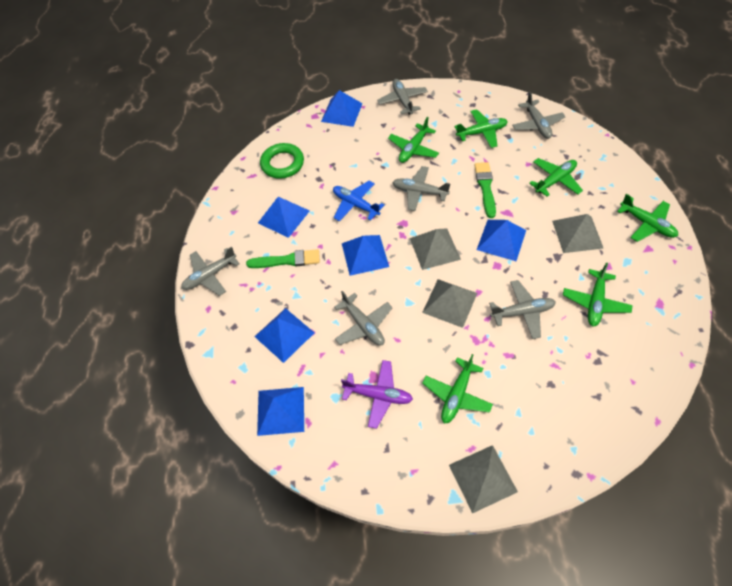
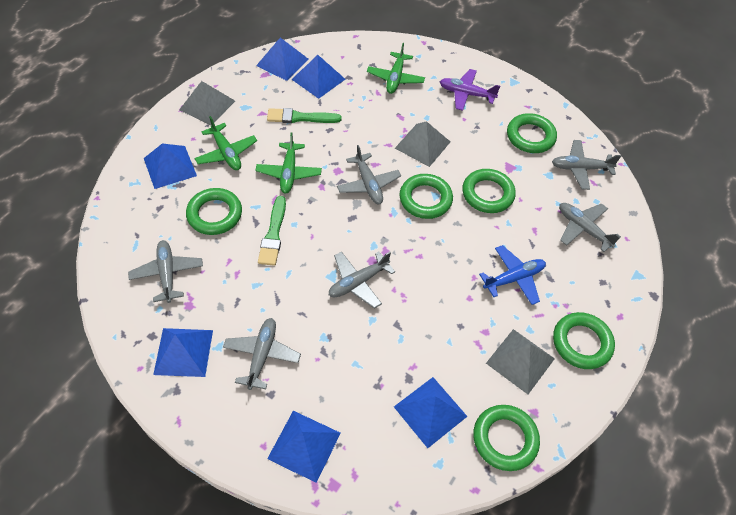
green plane: [388,117,439,163] [422,354,493,424] [454,109,508,148] [529,158,583,197] [563,263,633,327] [617,194,678,242] = 6 -> [194,116,257,170] [255,132,322,194] [367,43,425,94] = 3
green ring: [260,143,304,179] = 1 -> [186,188,242,235] [399,174,453,219] [463,169,516,213] [473,405,540,471] [507,113,557,153] [553,312,615,369] = 6
grey pyramid: [410,228,461,270] [422,279,477,328] [449,445,518,514] [552,214,604,253] = 4 -> [179,81,235,125] [395,121,450,167] [486,329,555,394] = 3

